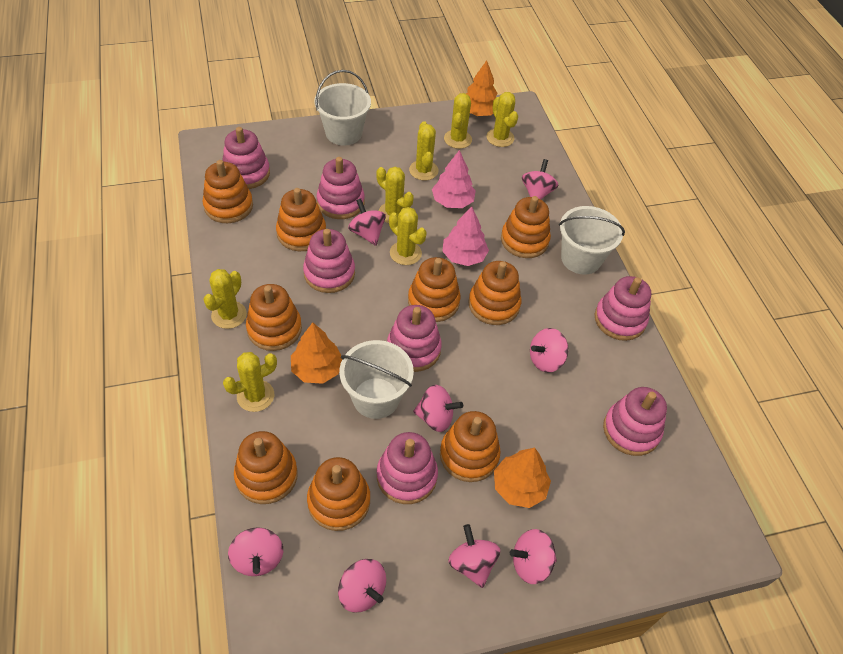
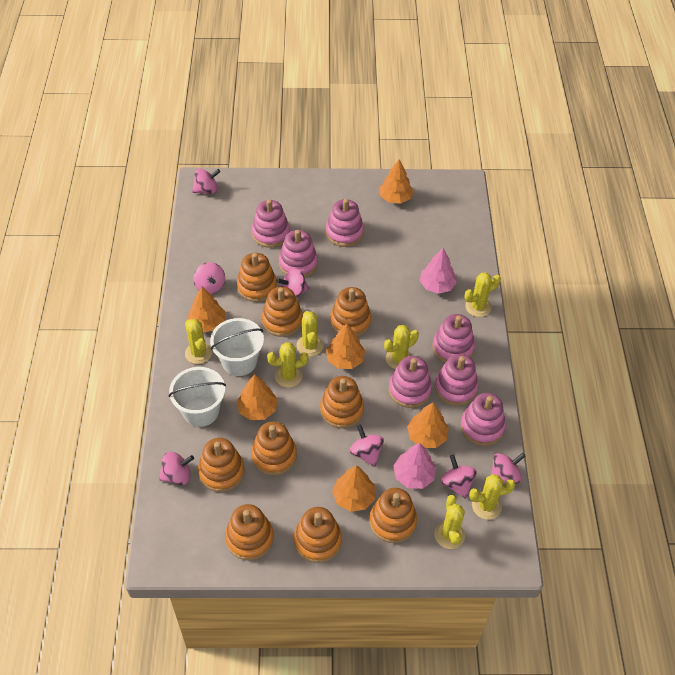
orange tree: [291,322,342,384] [466,60,498,116] [494,447,551,508] = 3 -> [187,287,225,333] [237,374,278,420] [326,324,365,369] [332,465,375,512] [379,159,414,204] [407,402,449,448] = 6
pink spinning top: [228,527,283,576] [338,559,386,612] [348,198,386,246] [413,385,463,432] [448,524,500,588] [510,529,557,584] [522,159,559,199] [530,328,569,373] = 8 -> [159,452,194,485] [192,168,220,194] [193,262,225,294] [276,268,309,298] [350,424,384,467] [441,455,477,499] [491,453,525,484] = 7
white bucket: [315,70,371,146] [339,340,414,419] [559,206,625,275] = 3 -> [169,367,226,427] [210,318,264,376] = 2

